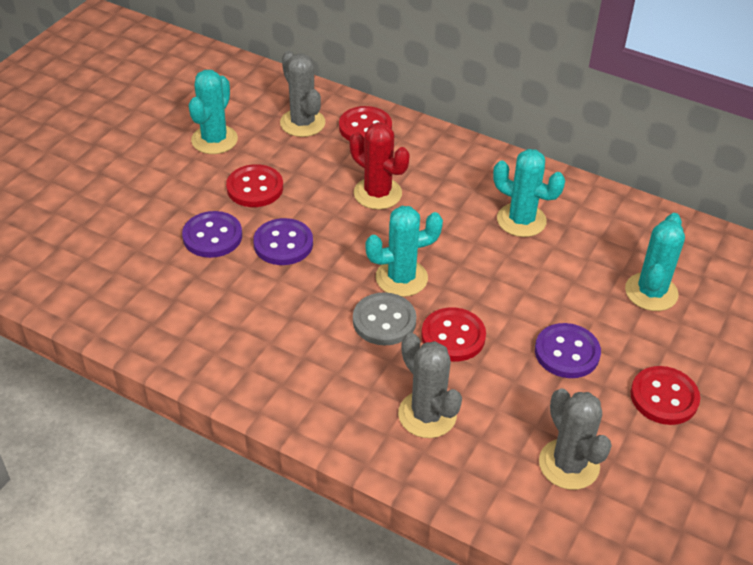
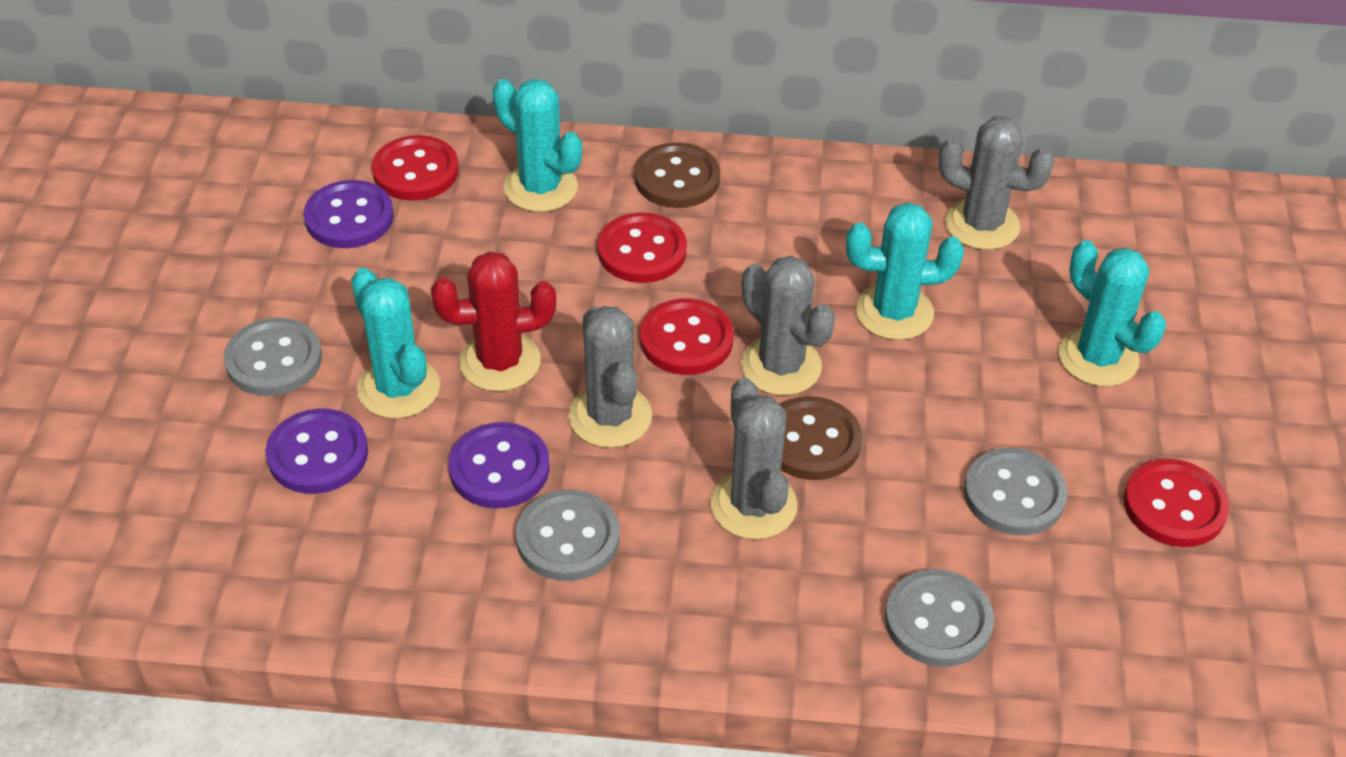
brown button: none = 0 -> [635,143,720,208] [779,396,862,480] = 2
grey button: [353,292,416,345] = 1 -> [224,318,322,396] [516,490,620,581] [885,569,994,667] [964,448,1067,535] = 4
grey cactus: [280,51,326,137] [398,333,462,438] [539,388,612,490] = 3 -> [568,306,652,448] [710,377,798,540] [741,256,835,395] [938,117,1055,250] = 4

